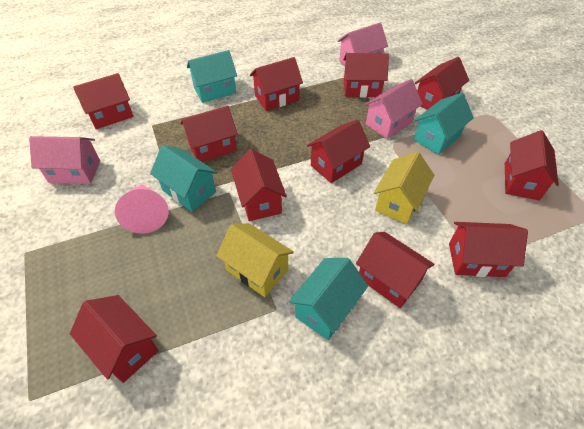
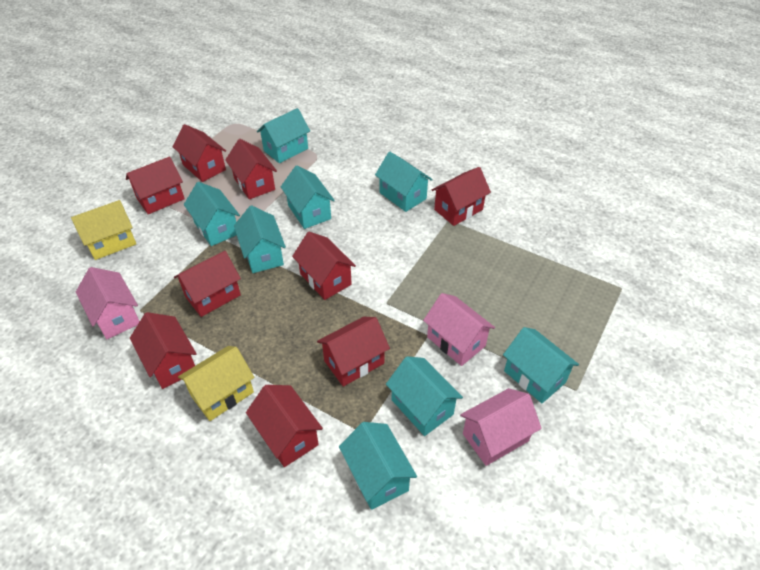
pink cone: [115,184,169,234] = 1 -> none = 0
red house: [70,295,159,383] [73,73,134,129] [180,106,238,162] [231,149,287,221] [250,57,303,111] [307,119,370,183] [343,53,389,97] [356,232,434,308] [415,57,469,110] [449,222,528,277] [505,130,559,201] = 11 -> [126,157,185,214] [130,312,197,389] [173,124,226,182] [174,251,241,317] [225,139,277,199] [246,385,323,467] [292,232,356,300] [317,317,390,387] [432,167,491,226] = 9
turquoise house: [150,145,217,212] [187,50,237,103] [289,258,368,340] [414,93,474,155] = 4 -> [184,182,240,246] [234,205,286,273] [257,108,310,163] [281,166,335,229] [339,422,417,510] [375,152,433,212] [386,356,463,436] [503,327,579,403] = 8

